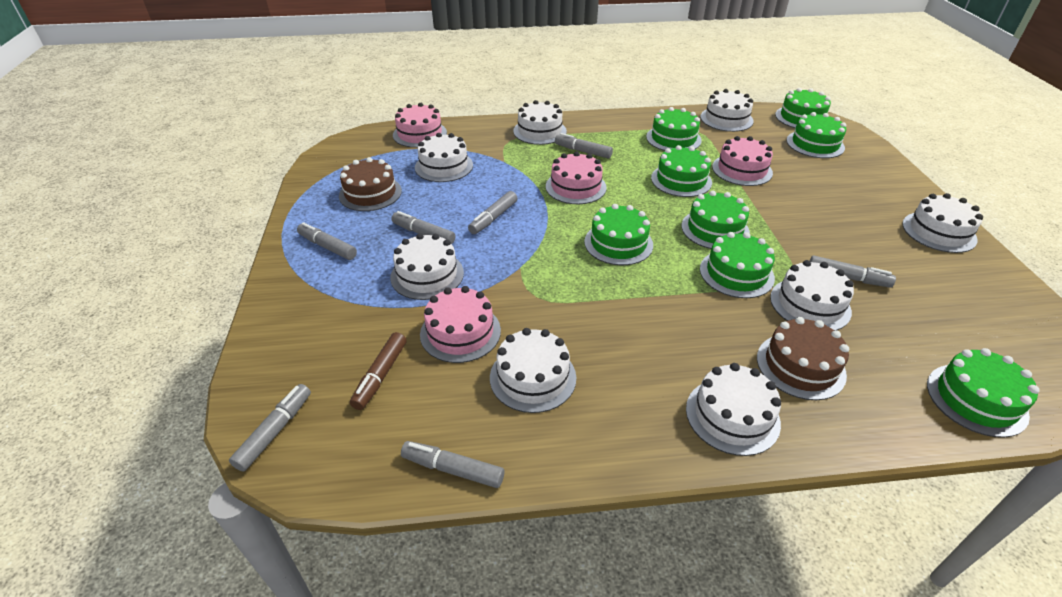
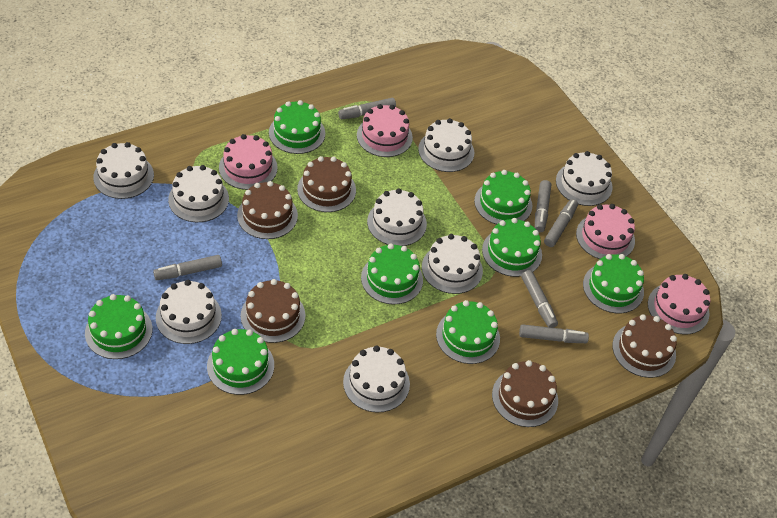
brown cake: [339,157,402,211] [757,317,849,400] = 2 -> [237,181,298,239] [241,279,305,343] [297,156,356,212] [492,360,558,427] [612,314,677,378] = 5
brown marker: [350,332,407,410] = 1 -> none = 0
grey marker: [229,384,311,472] [297,222,357,260] [392,211,456,244] [401,441,505,488] [468,191,518,234] [555,133,613,159] [810,255,896,288] = 7 -> [153,255,222,280] [338,98,396,119] [519,324,589,343] [521,270,558,328] [535,180,551,233] [544,199,578,247] = 6

